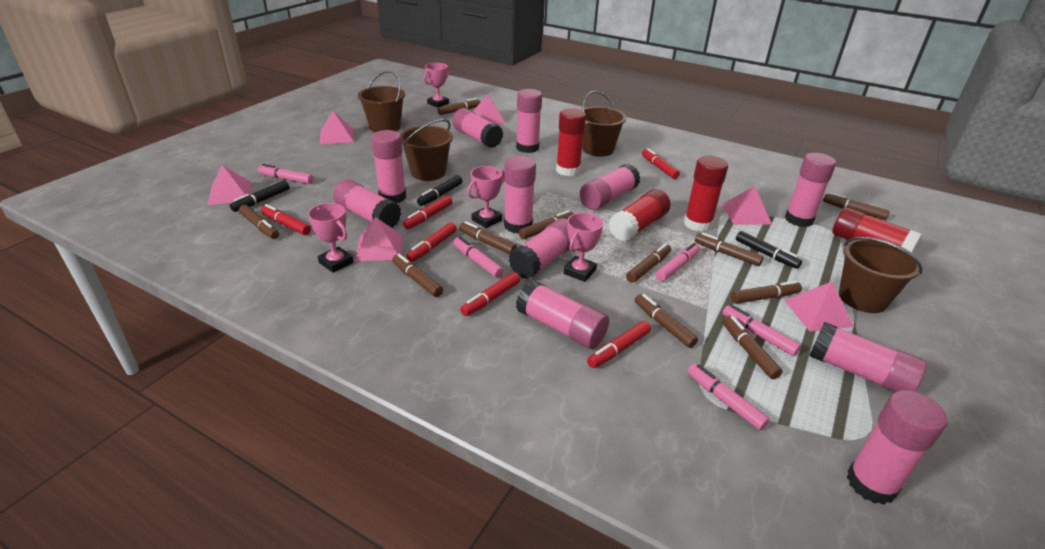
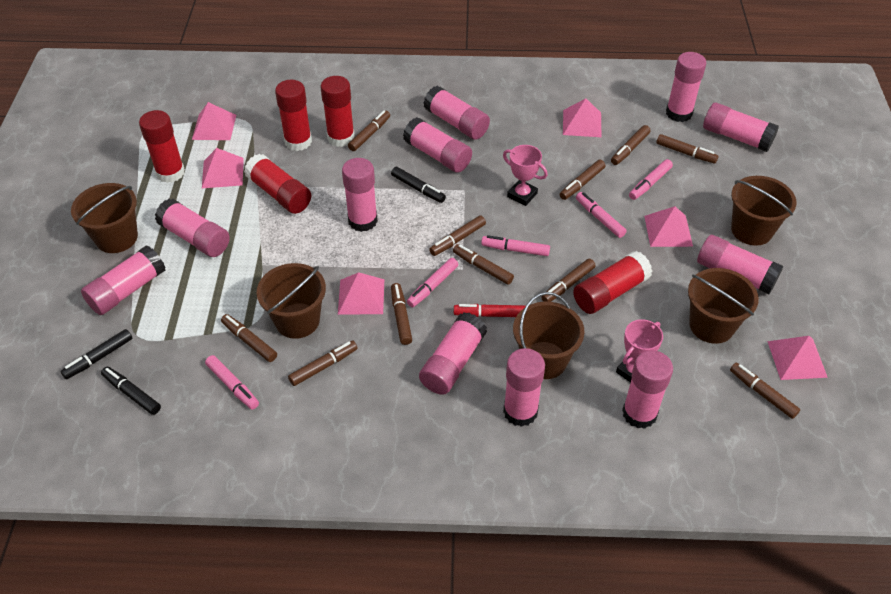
brown bucket: [358,71,405,132] [400,119,453,181] [582,91,626,157] [839,237,923,313] = 4 -> [71,183,138,253] [257,263,326,339] [513,292,585,379] [688,268,759,344] [731,176,796,246] = 5
pink trophy: [308,203,353,273] [423,63,450,107] [467,166,505,228] [564,213,603,282] = 4 -> [503,145,548,206] [616,319,663,382] = 2
red glue stick: [556,108,586,176] [609,189,671,241] [684,156,728,232] [832,207,922,253] = 4 -> [139,110,185,183] [244,154,311,214] [275,80,312,151] [320,76,355,147] [573,251,653,314] = 5
red marker: [261,204,311,235] [403,195,453,229] [406,222,457,262] [460,272,520,316] [587,321,651,368] [642,148,680,179] = 6 -> [454,304,525,317] = 1

